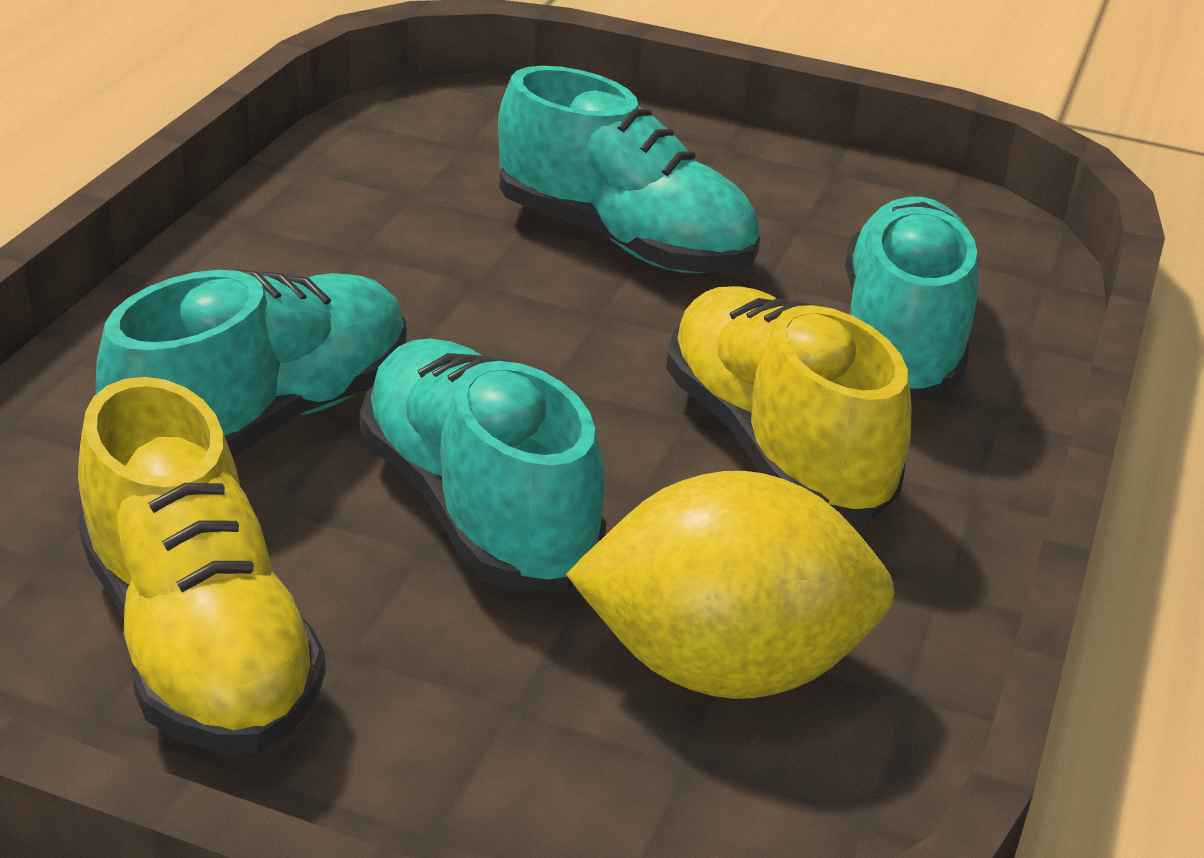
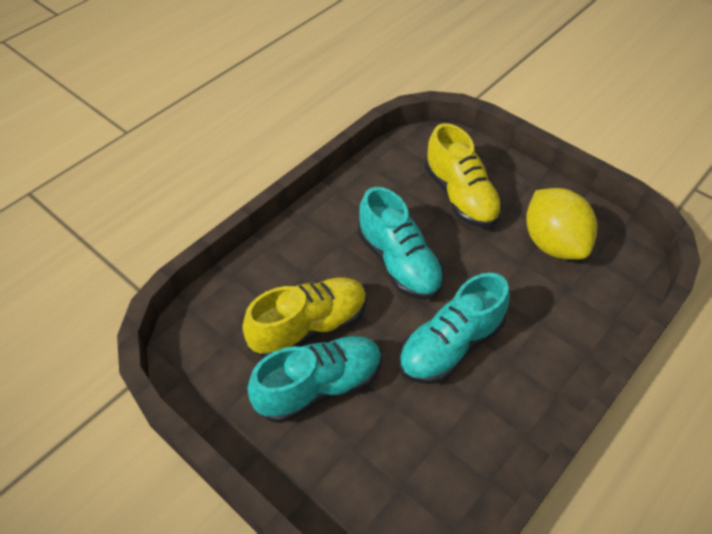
turquoise shoe: [96,269,407,457] [360,338,606,590] [498,66,760,273] [845,197,978,399] = 4 -> [247,336,382,423] [358,187,444,300] [399,273,510,384] = 3

